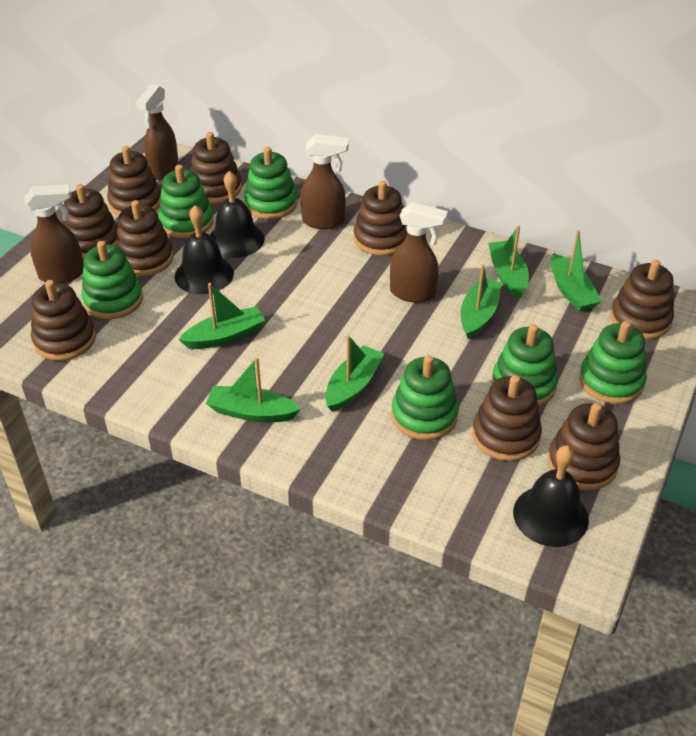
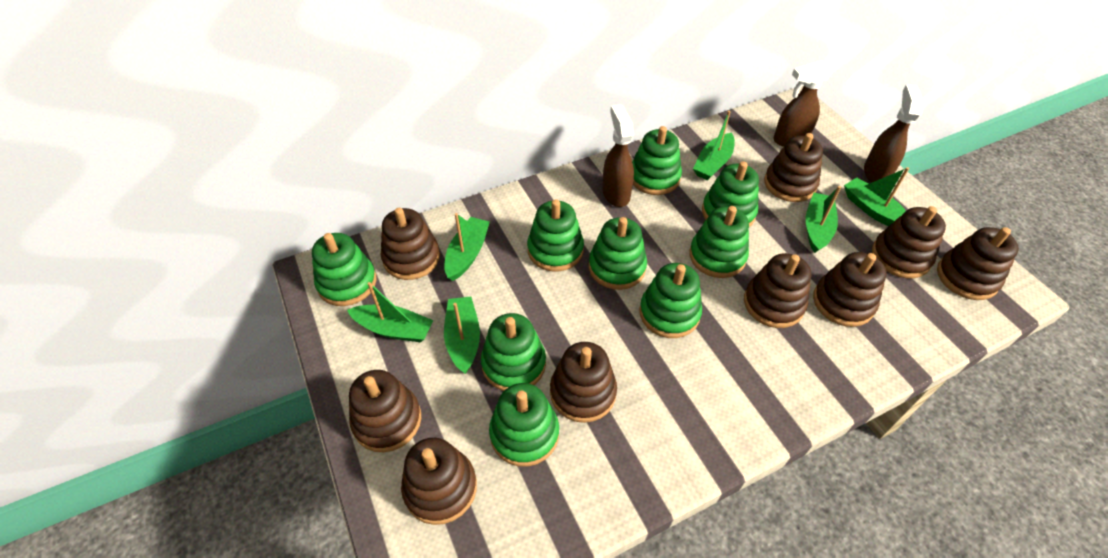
black bell: [174,205,234,294] [210,171,265,258] [513,445,589,547] = 3 -> none = 0
brown spray bottle: [24,184,84,283] [136,84,179,180] [300,134,349,229] [390,202,448,303] = 4 -> [602,105,634,207] [773,60,832,147] [864,84,924,182] = 3
green stacking toy: [81,241,143,319] [158,165,214,238] [244,147,298,219] [391,355,459,440] [492,324,558,406] [579,321,647,404] = 6 -> [312,233,377,306] [481,313,546,391] [489,383,559,467] [527,199,584,271] [589,217,647,290] [632,126,682,195] [639,263,702,338] [689,206,749,278] [702,161,759,227] = 9

